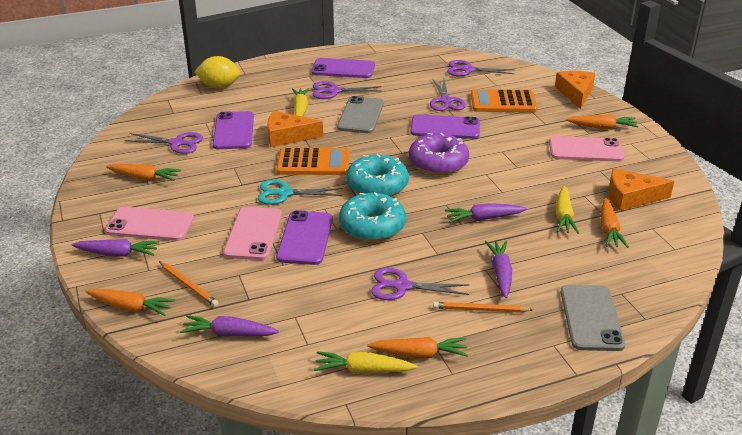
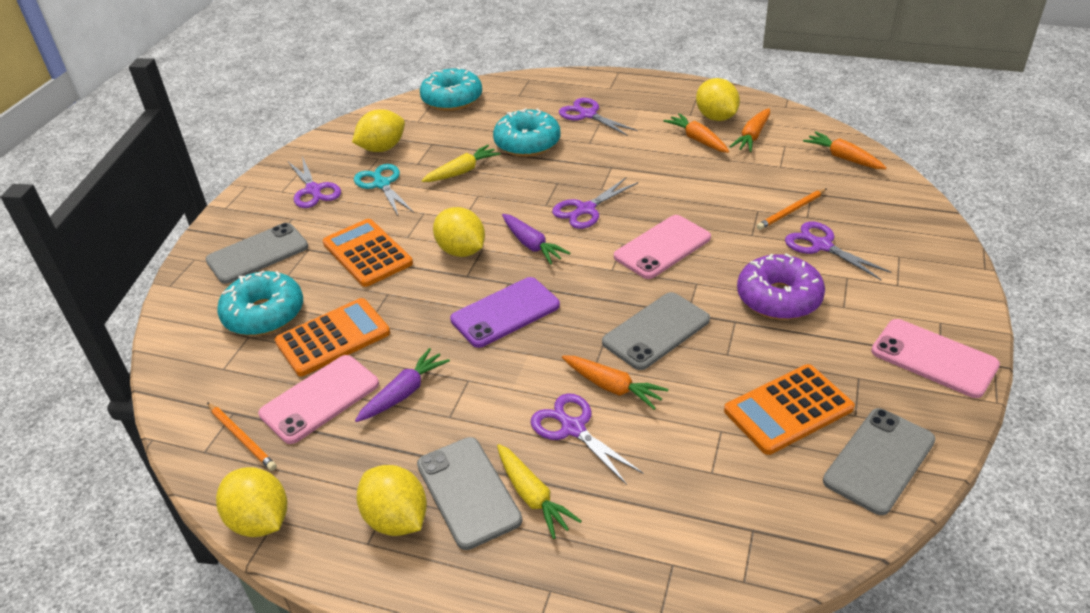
grey phone: [337,96,384,133] [561,285,625,351] = 2 -> [206,223,308,284] [417,437,522,550] [602,292,710,370] [823,408,935,515] = 4
orange calculator: [276,147,349,175] [471,89,537,112] = 2 -> [275,298,390,377] [323,219,413,287] [724,364,855,455] = 3
orange carrot: [85,289,175,316] [106,164,181,181] [367,337,468,358] [566,115,638,129] [601,198,629,248] = 5 -> [562,355,668,410] [663,113,729,153] [730,108,770,152] [803,131,887,169] = 4
orange cheese: [267,111,323,147] [555,71,595,109] [609,169,674,211] = 3 -> none = 0
purple carrot: [72,239,160,257] [180,315,279,336] [445,203,527,223] [485,241,512,298] = 4 -> [355,348,450,422] [502,214,570,265] = 2
purple phone: [213,111,254,149] [276,210,333,265] [311,58,375,78] [410,114,480,139] = 4 -> [450,277,560,348] = 1
turquoise donut: [339,192,406,241] [346,154,409,196] = 2 -> [217,270,303,336] [420,67,482,111] [493,108,560,157] = 3
yellow carrot: [292,88,309,117] [314,351,418,373] [556,186,579,234] = 3 -> [421,145,501,182] [497,444,582,539] = 2
yellow lemon: [194,56,240,89] = 1 -> [216,467,287,537] [352,109,405,152] [356,465,427,536] [433,207,485,257] [696,78,740,121] = 5

